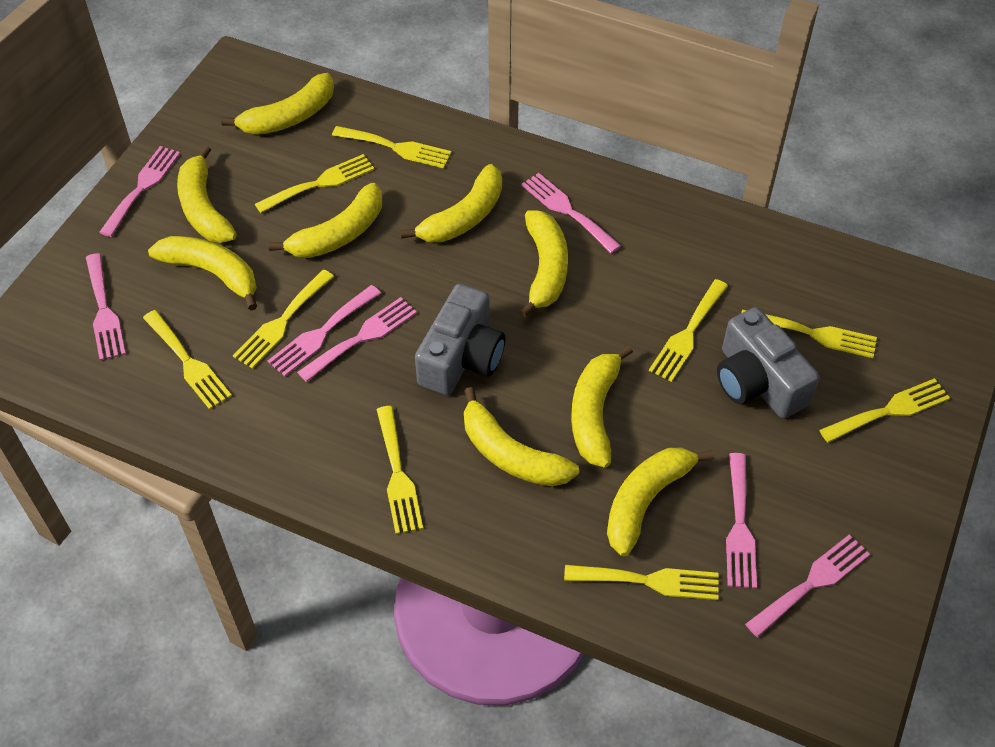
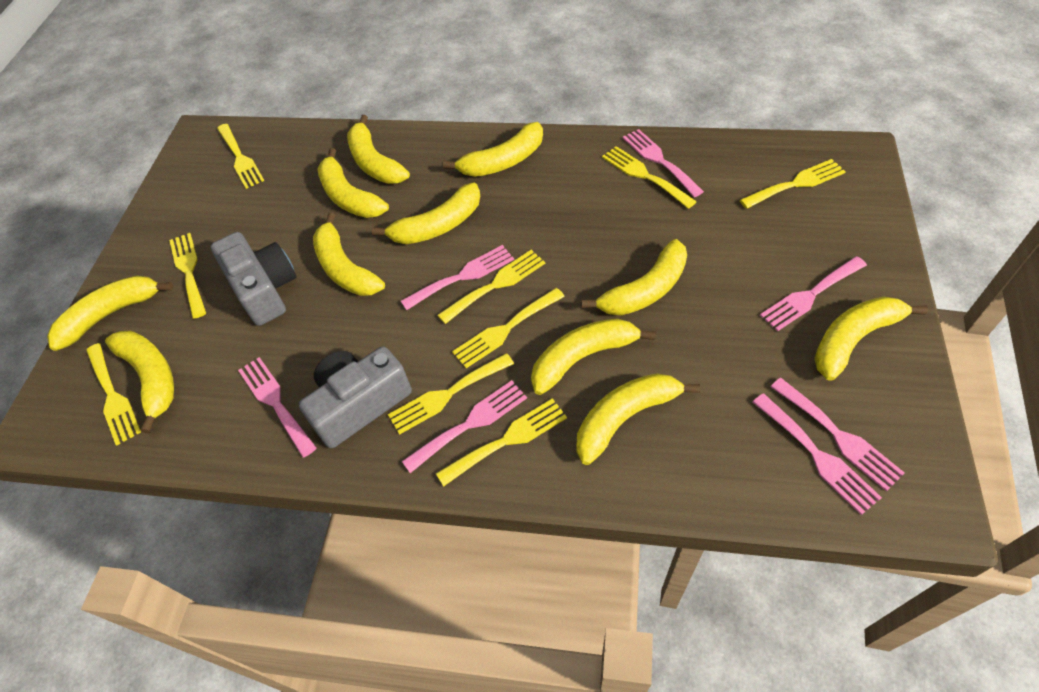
yellow banana: [148,236,257,310] [177,146,237,243] [221,73,334,135] [269,183,382,258] [400,164,502,243] [464,387,579,487] [519,210,568,318] [571,345,633,468] [607,447,714,556] = 9 -> [47,276,173,351] [105,331,174,433] [313,213,385,296] [317,148,389,218] [347,115,410,184] [372,183,480,244] [443,122,543,177] [531,318,656,395] [576,373,700,465] [582,239,687,316] [814,296,928,381] = 11

